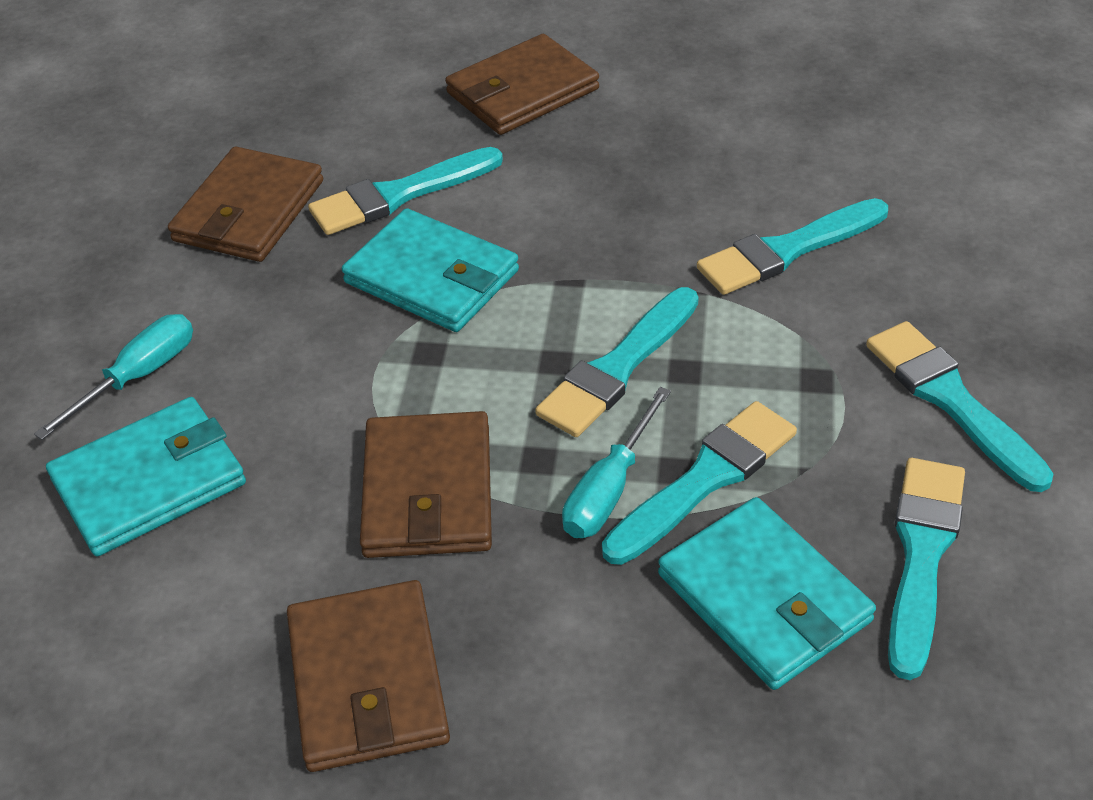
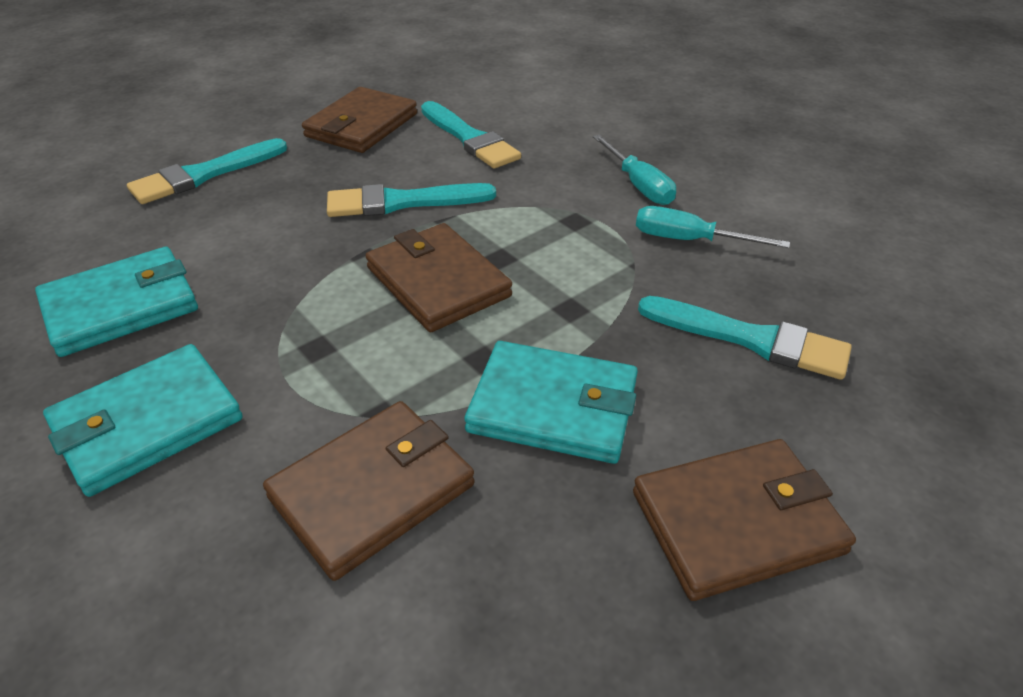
turquoise brush: [308,147,503,235] [535,287,699,437] [602,401,797,565] [697,198,888,295] [866,321,1053,492] [888,458,965,680] = 6 -> [127,138,287,204] [327,183,496,217] [421,101,521,168] [638,296,852,380] = 4

